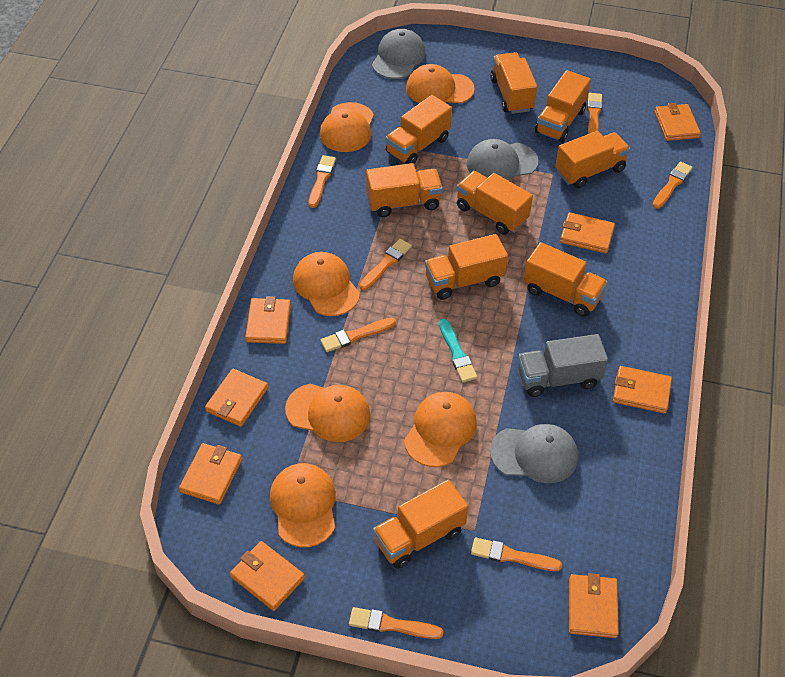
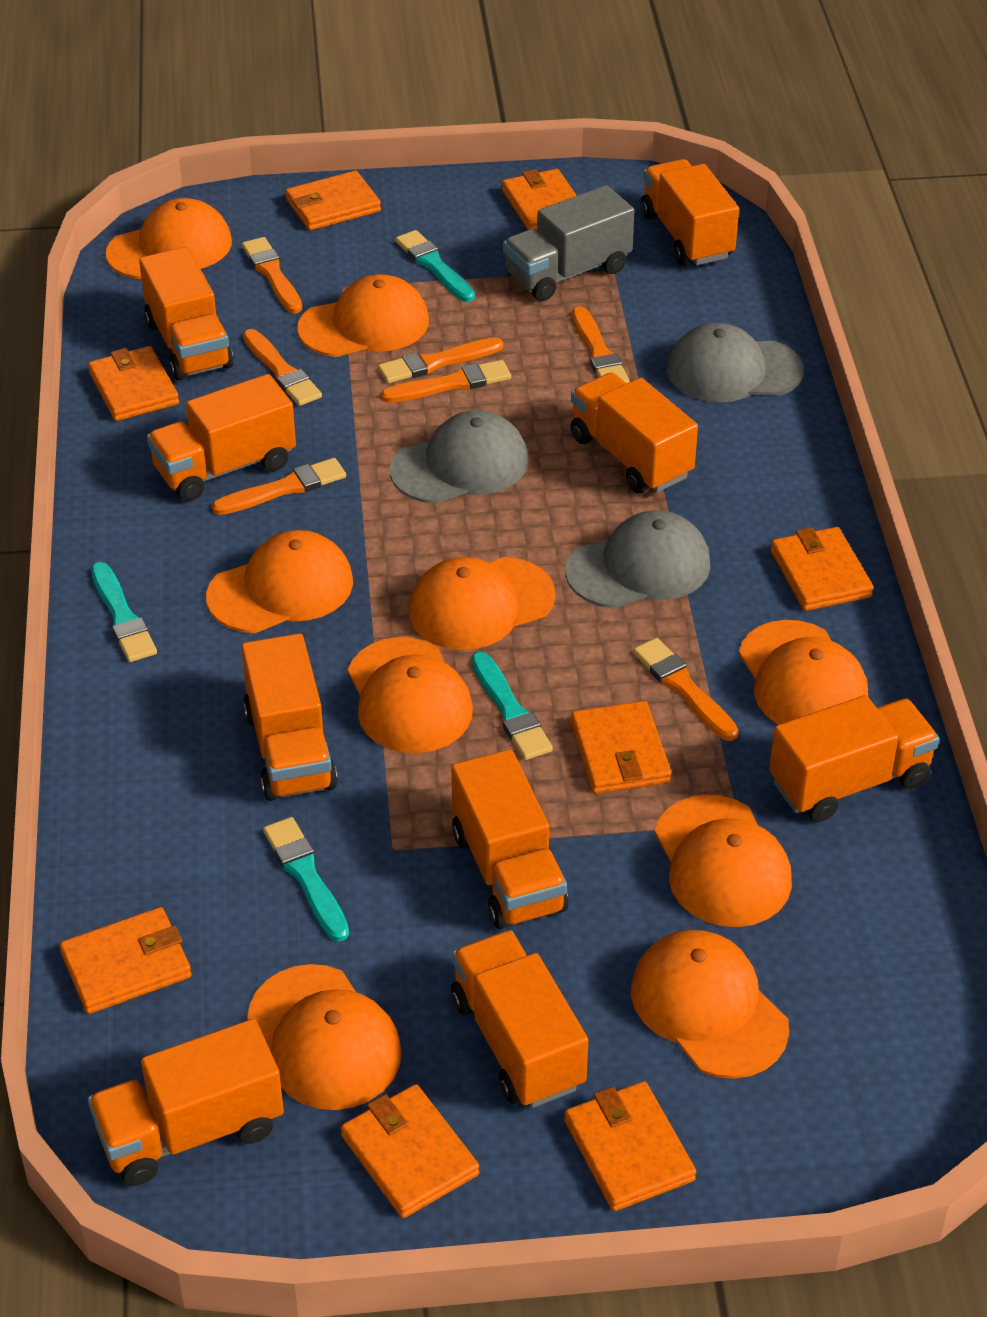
orange cap: [270,463,336,547] [285,384,370,442] [293,252,360,316] [320,102,374,152] [404,392,477,467] [406,64,475,103] = 6 -> [106,198,232,279] [206,530,353,633] [247,964,402,1110] [297,275,429,357] [348,637,473,753] [409,557,555,650] [631,930,789,1079] [655,795,792,927] [739,620,868,725] = 9
turquoise brush: [439,319,477,382] = 1 -> [91,562,157,662] [263,817,349,942] [395,230,475,302] [471,651,553,760] = 4

